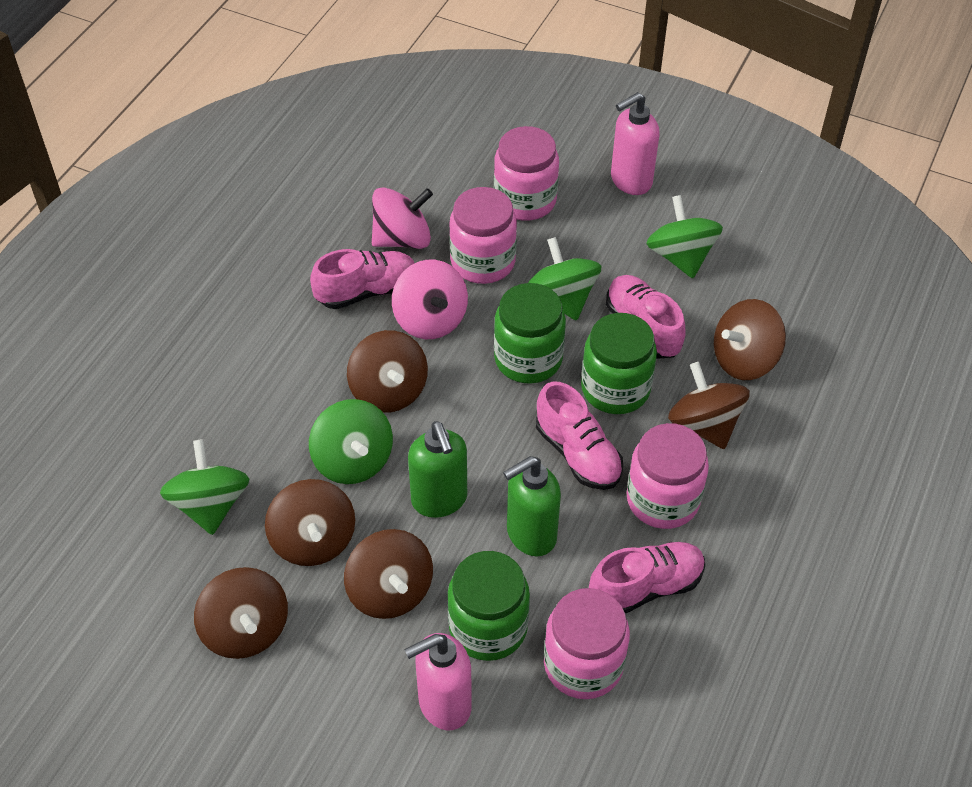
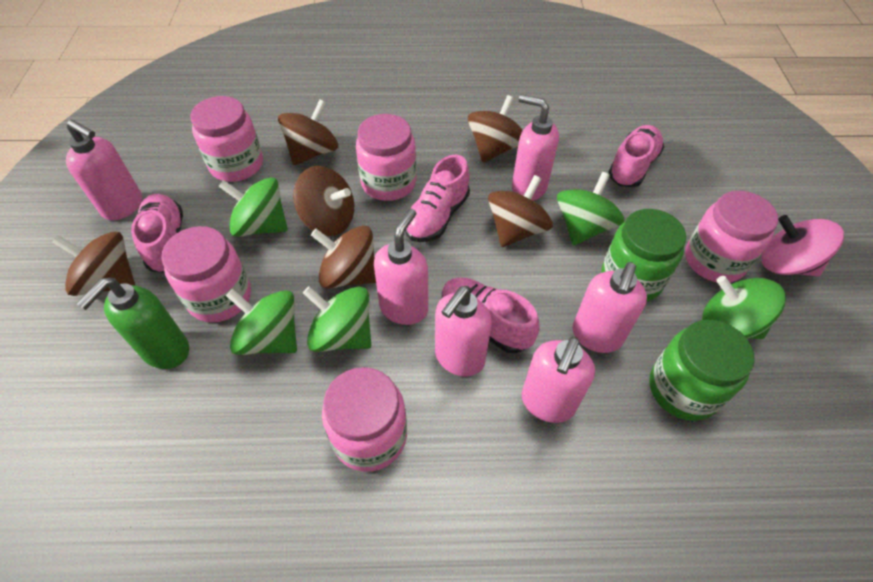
green jar: [447,551,530,661] [494,283,566,384] [581,313,657,414] = 3 -> [601,209,686,302] [649,320,755,421] = 2
green soap dispenser: [408,421,467,518] [503,456,561,556] = 2 -> [77,278,189,369] = 1
green spinning top: [160,439,249,535] [309,399,393,484] [528,237,601,321] [646,195,723,278] = 4 -> [218,177,288,237] [226,289,297,355] [303,286,371,352] [557,172,625,246] [702,276,786,339] = 5
pink jar: [449,187,517,284] [494,126,559,221] [544,588,630,699] [627,423,709,529] = 4 -> [161,226,251,323] [190,96,263,182] [322,367,407,472] [356,114,416,201] [685,191,778,283] = 5
pink soap dispenser: [404,633,472,730] [611,92,660,195] = 2 -> [66,120,142,221] [374,209,428,325] [435,286,492,377] [512,94,559,201] [522,336,595,423] [572,262,647,353] = 6
pink spinning top: [372,188,433,249] [392,260,468,339] = 2 -> [761,215,844,276] = 1

